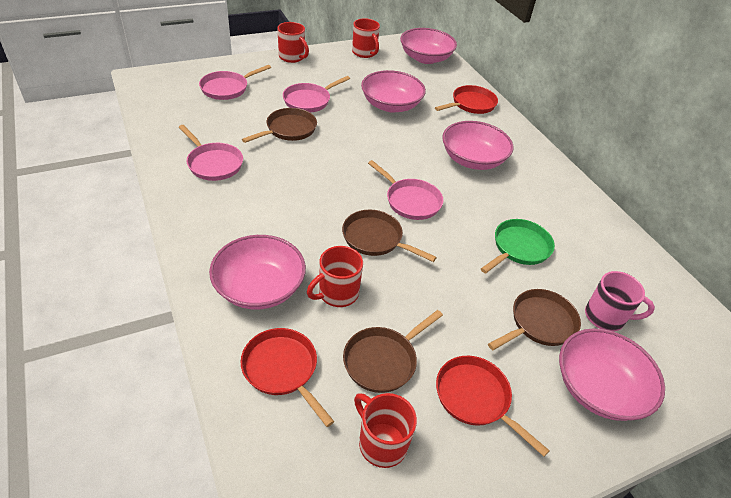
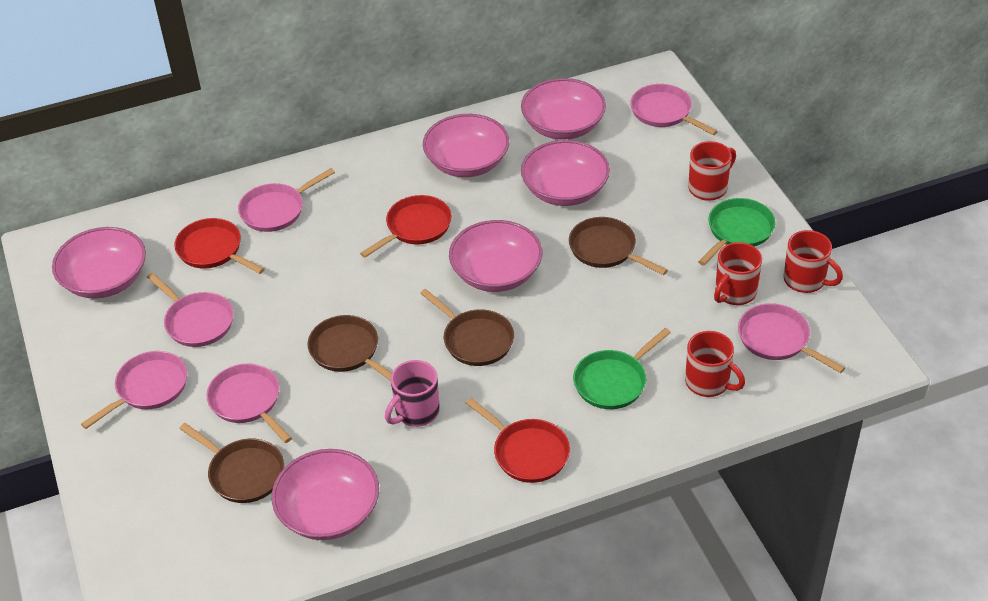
green pan: [481,219,555,274] = 1 -> [573,328,671,409] [698,198,776,265] = 2
pink bowl: [209,235,306,310] [361,70,426,113] [400,28,457,64] [442,121,513,170] [559,328,665,421] = 5 -> [52,227,146,299] [272,449,379,540] [423,114,509,177] [449,220,542,292] [521,78,606,140] [521,140,610,206] = 6
pink pan: [179,125,243,181] [199,65,271,100] [283,76,350,112] [368,160,443,220] = 4 -> [81,351,187,429] [147,273,234,347] [206,363,292,443] [238,168,335,232] [630,84,718,135] [738,303,845,373] = 6

